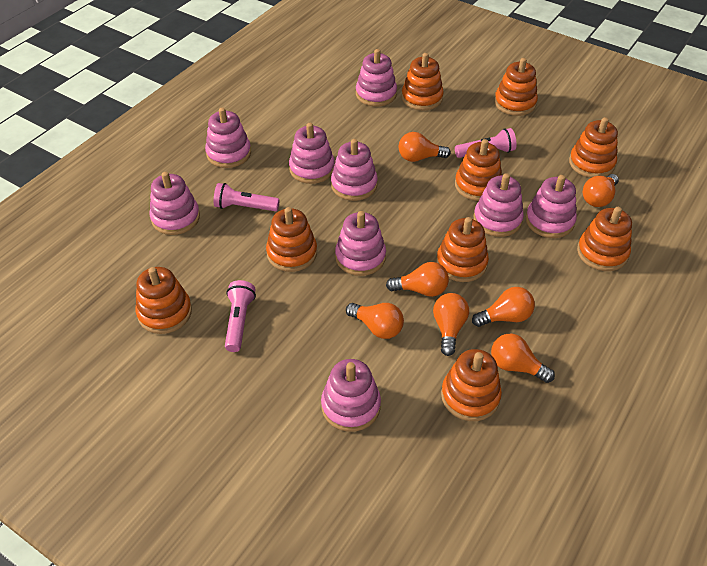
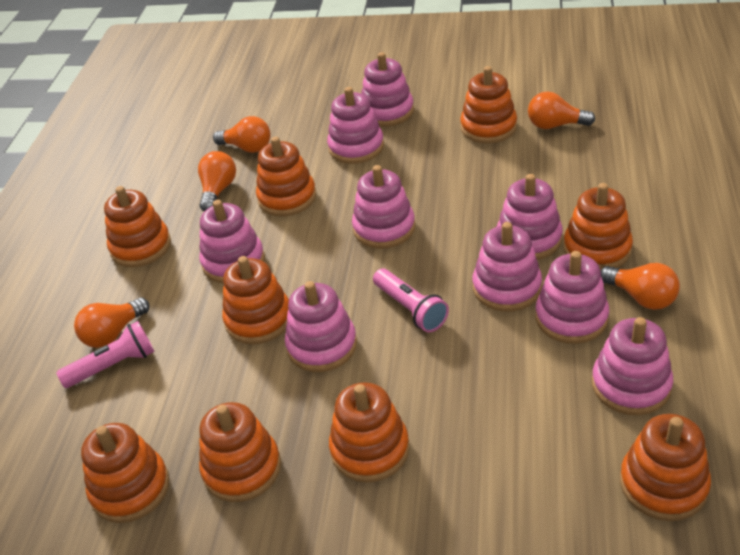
orange light bulb: [346,303,404,339] [386,262,449,297] [398,132,451,162] [433,293,469,356] [472,287,535,327] [491,334,555,383] [583,174,619,207] = 7 -> [74,298,149,348] [198,151,236,212] [213,116,271,153] [528,92,595,129] [601,263,680,310] = 5
pink flashlight: [214,183,280,211] [225,280,256,352] [455,128,517,158] = 3 -> [56,321,155,388] [373,269,449,332] = 2

